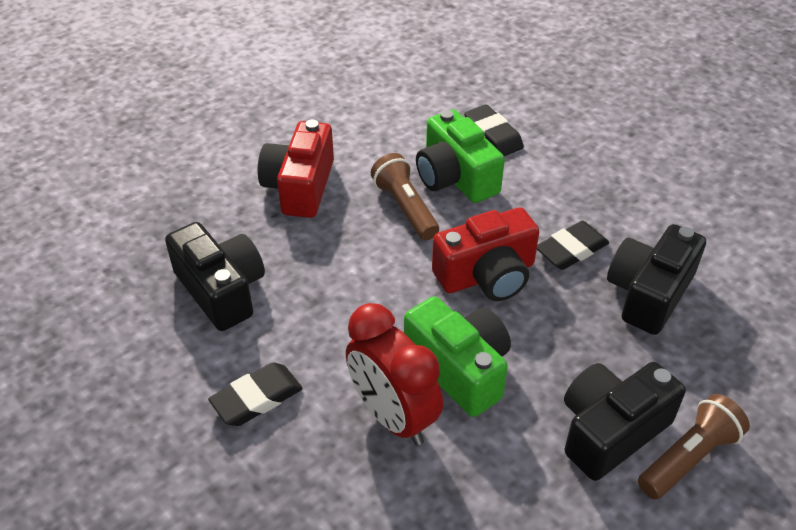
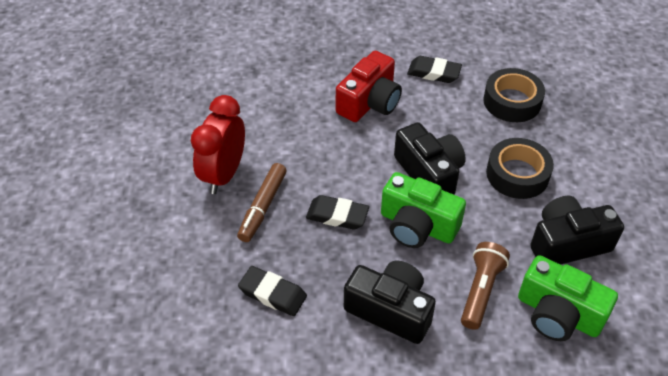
black tape: none = 0 -> [483,68,545,122] [486,138,554,199] = 2
brown flashlight: [371,153,439,240] [638,394,750,499] = 2 -> [461,242,510,330] = 1
brown marker: none = 0 -> [237,163,287,242] = 1
red camera: [258,120,334,218] [432,207,539,301] = 2 -> [336,51,402,122] = 1

